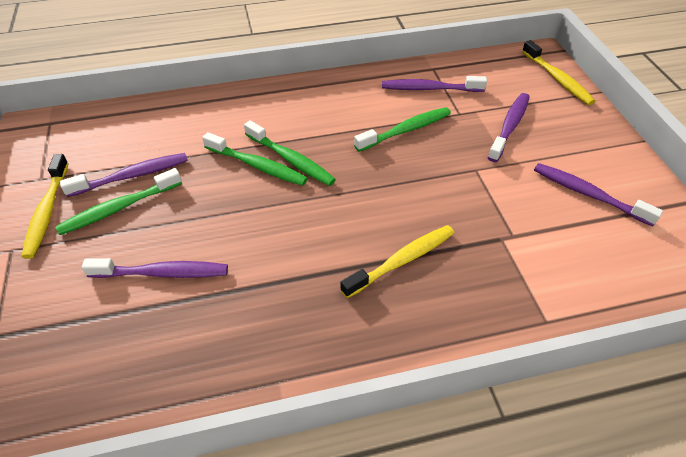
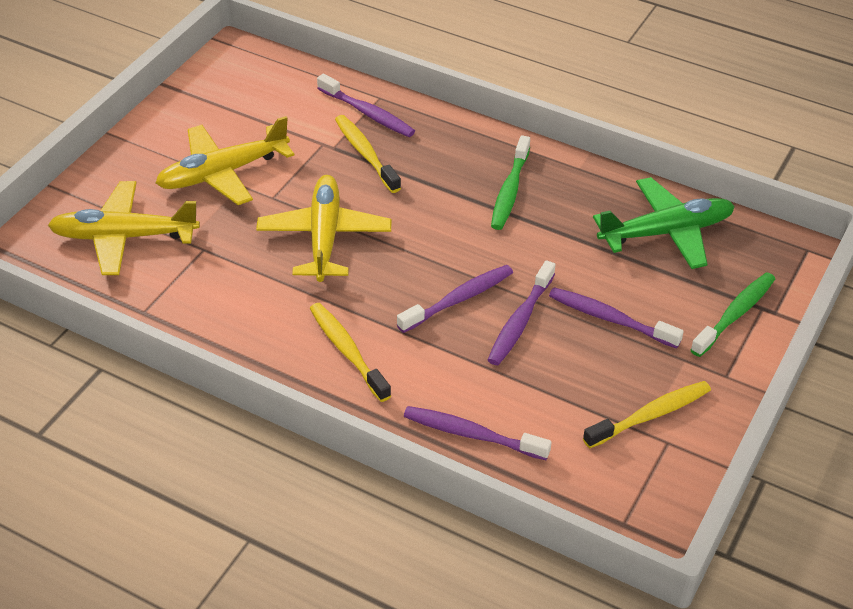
green plane: none = 0 -> [593,177,735,269] = 1
green toothbrush: [55,168,182,235] [202,132,308,186] [244,120,336,186] [354,107,451,152] = 4 -> [491,135,530,230] [690,272,775,357] = 2
yellow plane: none = 0 -> [48,181,200,275] [156,116,295,205] [256,175,392,282] = 3

